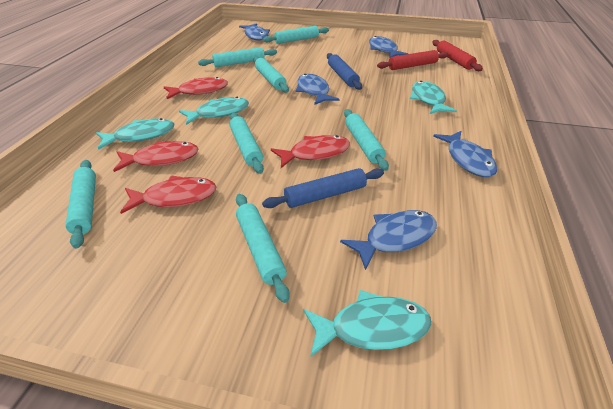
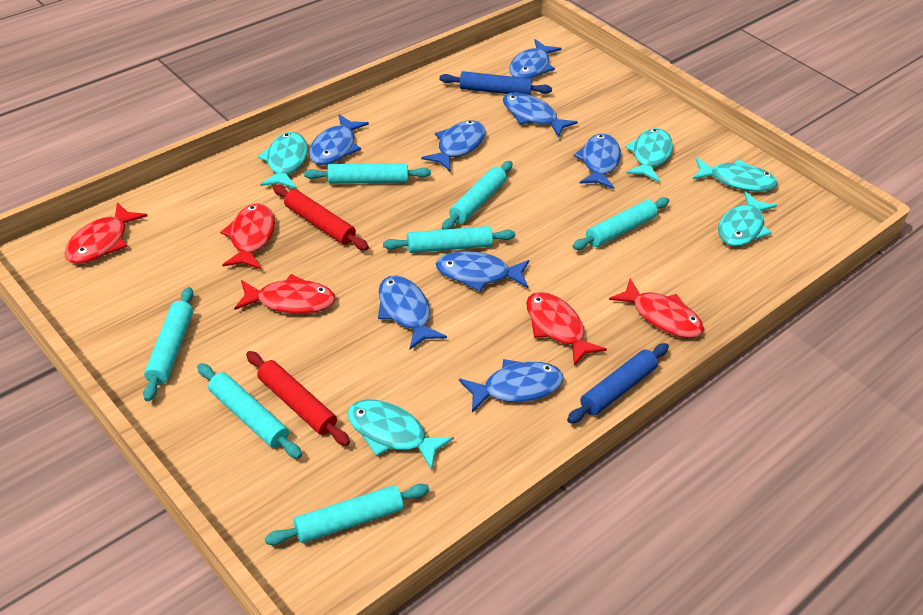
blue fish: [239,23,270,41] [296,74,339,105] [340,210,437,270] [369,36,408,58] [433,131,497,177] = 5 -> [309,114,369,165] [378,275,447,349] [421,120,486,171] [436,251,529,292] [459,359,564,412] [503,93,578,138] [509,39,562,79] [573,134,621,189] = 8
red fish: [113,141,198,172] [120,175,216,214] [164,77,228,99] [271,135,350,168] = 4 -> [65,202,148,264] [220,204,275,269] [234,274,336,314] [526,292,607,365] [609,278,704,338] = 5
turquoise fish: [96,118,174,150] [179,97,249,125] [304,290,431,358] [410,81,457,114] = 4 -> [258,132,308,189] [347,400,454,470] [625,128,673,182] [693,157,778,192] [718,192,777,246] = 5

